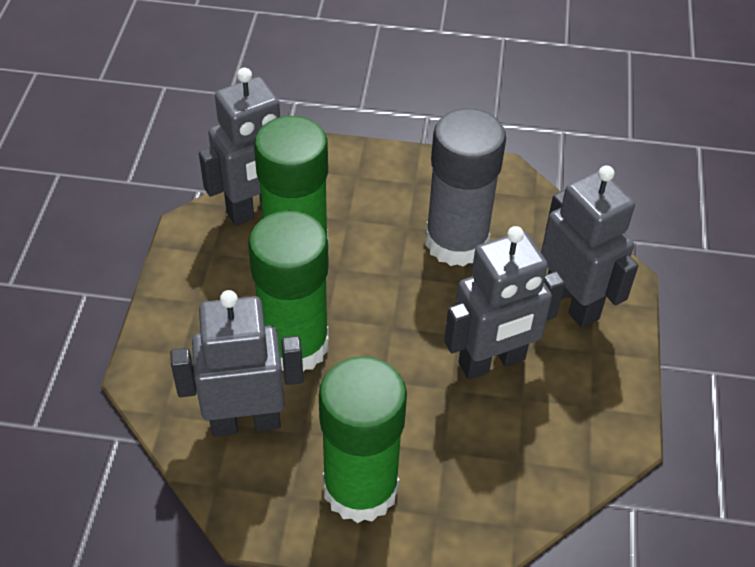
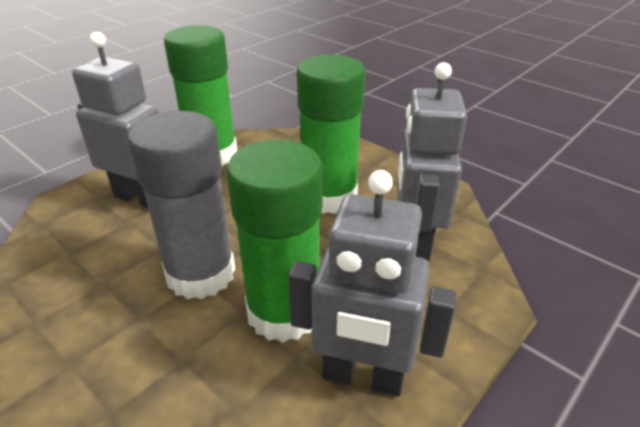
grey robot: [170,290,304,436] [199,68,298,226] [444,226,565,380] [541,166,638,328] = 4 -> [72,32,159,208] [288,170,456,397] [397,62,467,262] = 3

